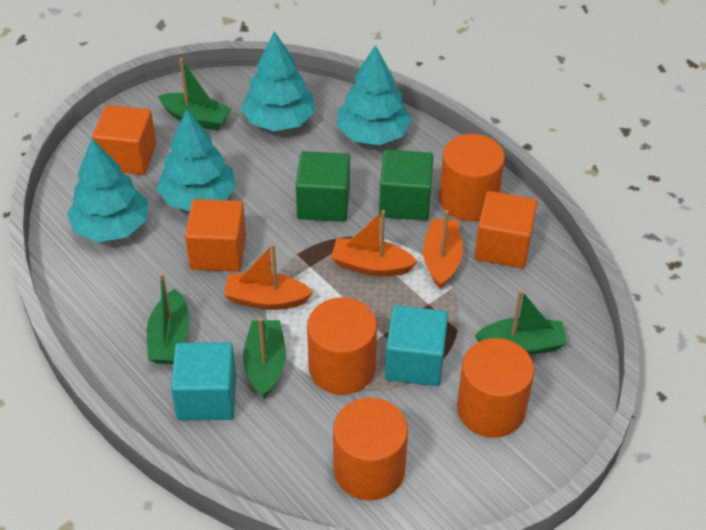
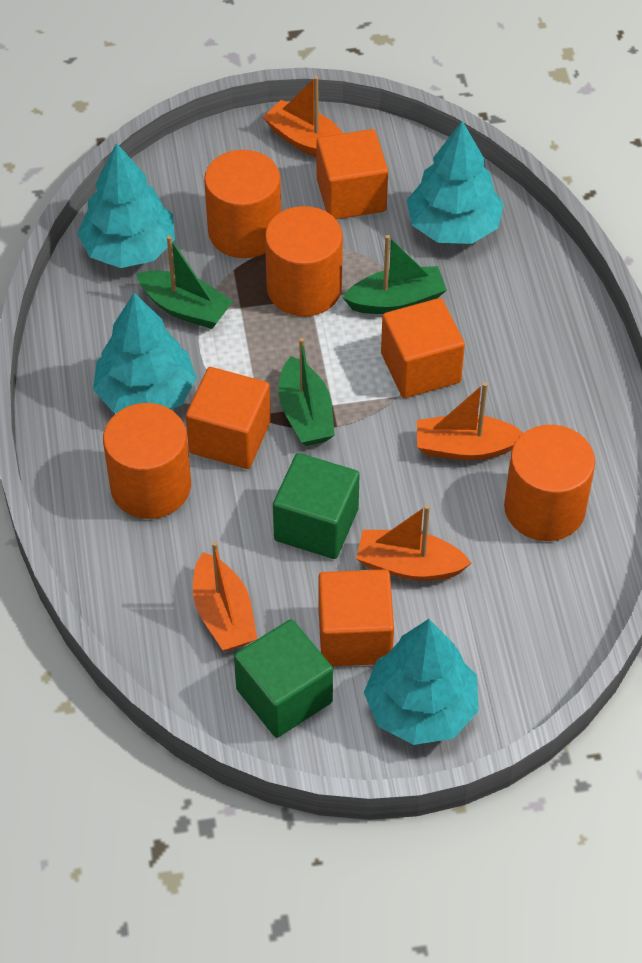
green boat: [147,273,190,364] [158,58,232,131] [243,318,286,398] [475,289,567,355] = 4 -> [137,236,233,329] [279,338,335,446] [343,235,447,314] = 3
orange boat: [224,243,313,310] [331,210,418,276] [423,210,463,289] = 3 -> [193,542,257,651] [263,76,344,157] [356,505,471,581] [417,382,523,461] = 4
orange cube: [92,105,156,175] [185,199,246,272] [474,191,537,268] = 3 -> [186,367,271,469] [317,129,388,219] [318,569,394,666] [381,298,465,398] = 4
turquoise cube: [171,342,236,420] [385,305,448,386] = 2 -> none = 0

